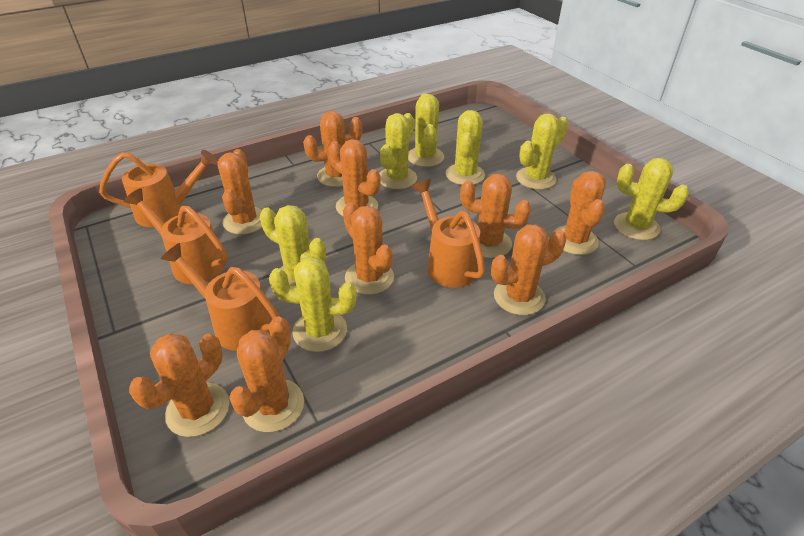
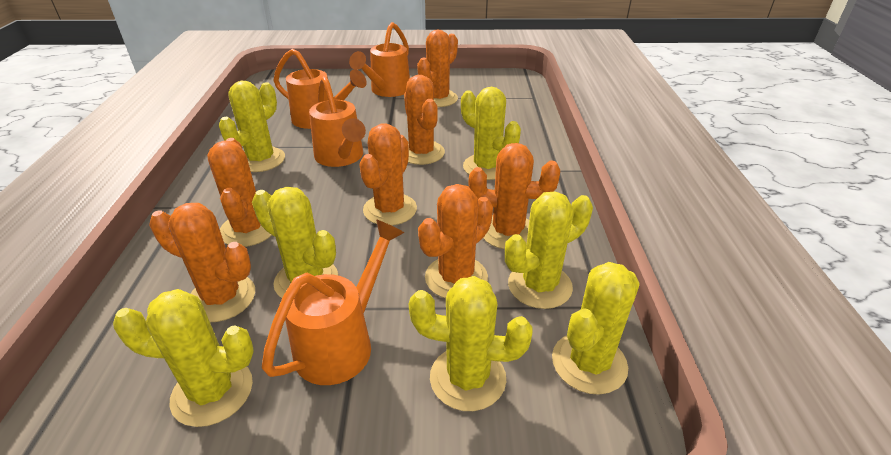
orange cactus: [129,333,229,437] [217,149,262,234] [229,316,304,432] [303,111,362,187] [328,139,381,216] [343,203,394,295] [460,174,531,258] [491,224,566,315] [553,171,606,255] = 9 -> [149,203,255,322] [207,138,272,247] [359,124,417,226] [404,75,445,165] [417,30,458,107] [418,184,493,298] [469,143,560,249] = 7

